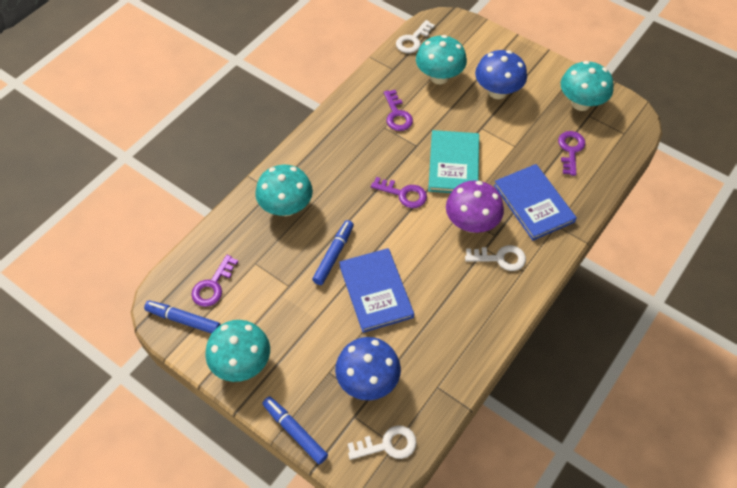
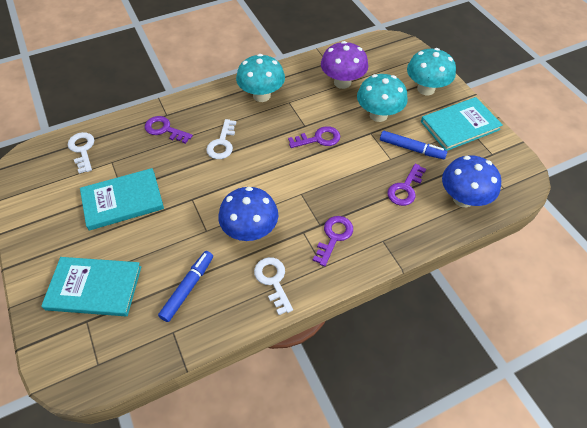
blue book: [339,248,414,333] [494,164,577,241] = 2 -> none = 0
blue marker: [144,300,220,334] [262,396,328,464] [312,220,354,285] = 3 -> [158,251,213,322] [380,131,447,159] = 2
turquoise book: [428,130,479,193] = 1 -> [41,257,142,316] [80,168,164,231] [421,97,503,151] = 3
turquoise mushroom: [205,320,270,382] [255,165,313,216] [416,35,467,84] [561,61,614,111] = 4 -> [236,54,285,102] [357,74,408,122] [407,48,456,95] = 3

